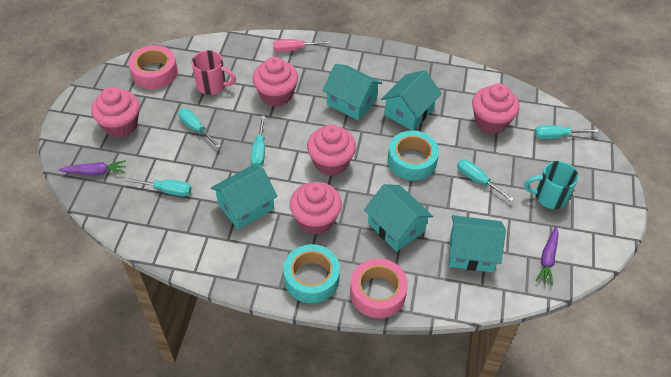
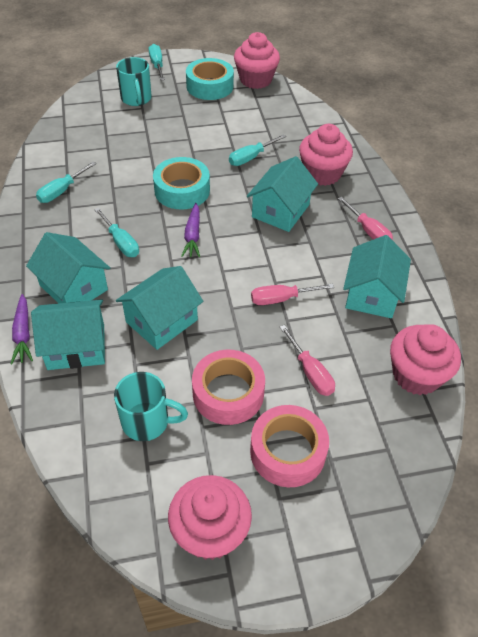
pink cupcake: [91,87,140,138] [252,57,298,107] [290,182,342,235] [307,124,356,176] [472,83,519,134] = 5 -> [168,475,252,560] [234,32,280,89] [299,124,353,186] [390,324,461,395] = 4
pink mug: [192,50,236,95] = 1 -> none = 0
pink screwdriver: [273,39,331,52] = 1 -> [251,284,334,305] [280,325,335,396] [338,197,393,240] = 3
turquoise mug: [524,161,578,209] = 1 -> [114,372,188,441] [116,57,152,106] = 2
turquoise screwdriver: [125,178,192,196] [178,108,221,148] [251,116,265,167] [457,159,514,202] [534,125,598,139] = 5 -> [36,162,96,203] [94,207,139,257] [149,44,165,80] [229,134,286,166] = 4

